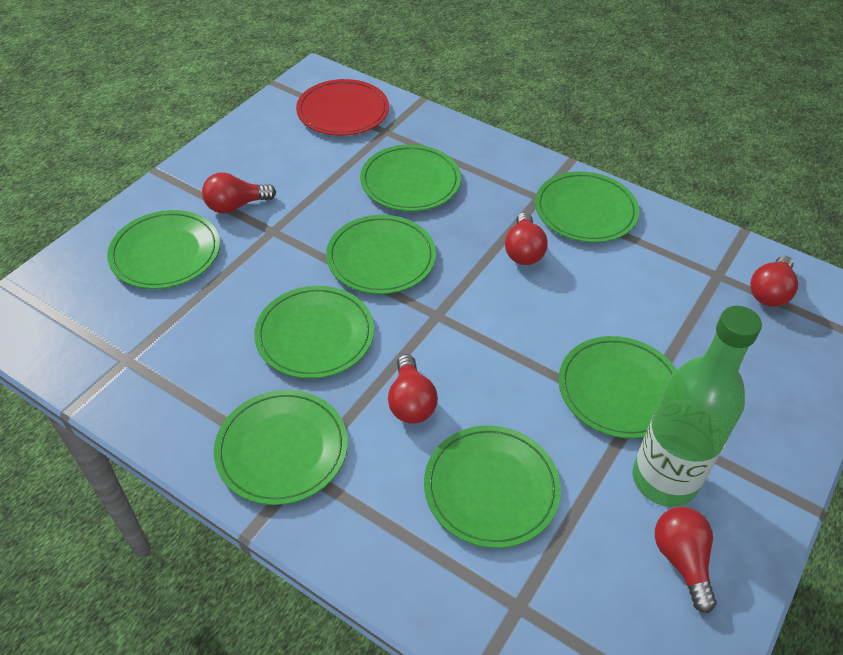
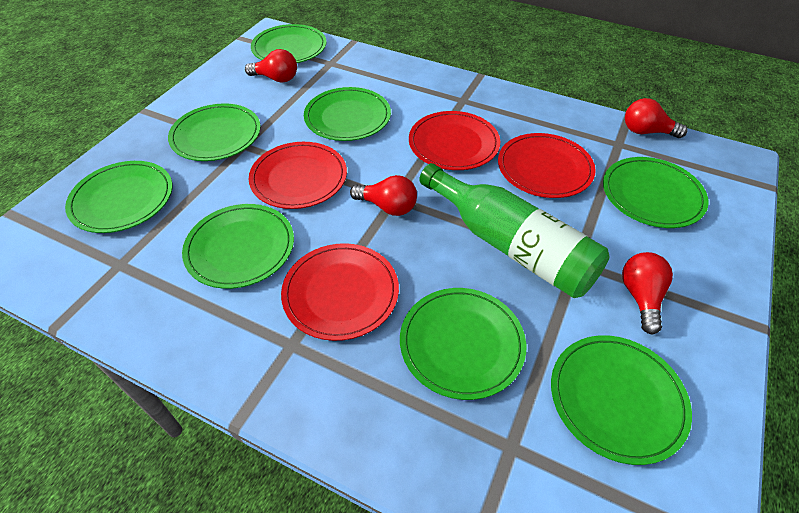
red light bulb: [202,172,276,213] [388,354,438,424] [505,212,548,265] [655,507,717,613] [750,256,798,307] = 5 -> [245,49,297,82] [350,175,417,216] [622,252,673,335] [625,98,688,138] = 4
red plate: [296,79,389,136] = 1 -> [249,142,347,209] [281,243,399,341] [409,111,500,170] [498,133,596,198] = 4

